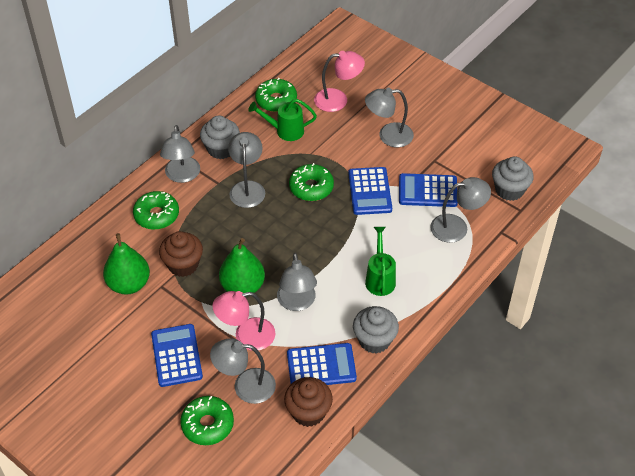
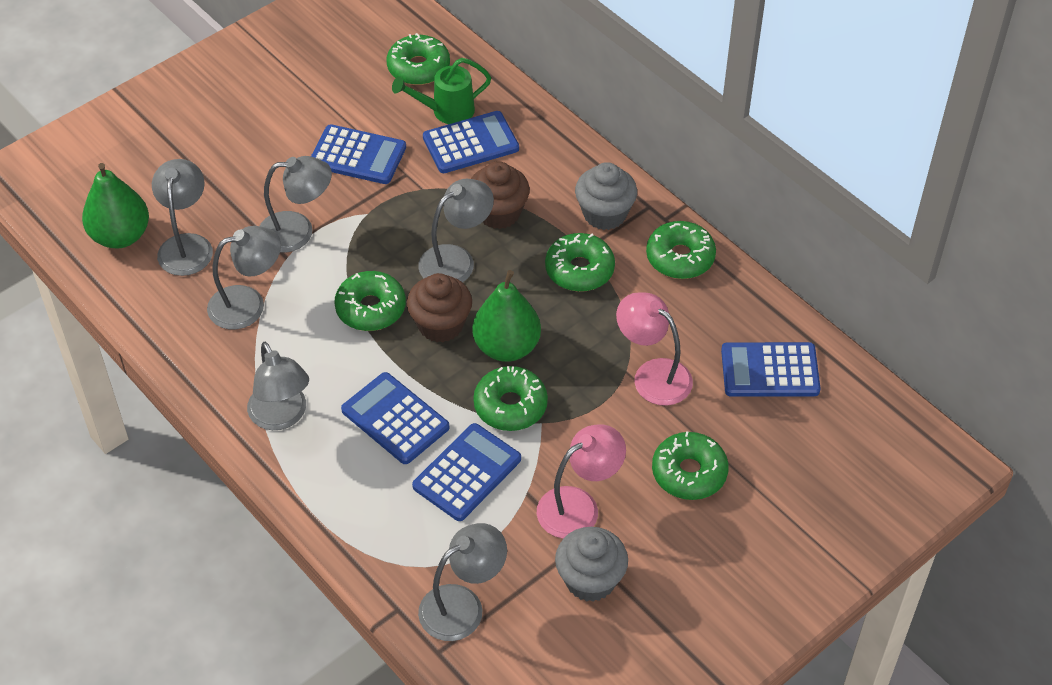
blue calculator: [151,324,203,387] [287,343,357,385] [348,167,392,215] [399,173,458,207] = 4 -> [311,124,406,184] [341,372,450,464] [412,423,521,521] [423,111,519,173] [721,342,821,397] = 5
green donut: [133,191,179,230] [180,396,234,445] [255,78,297,112] [289,163,334,201] = 4 -> [334,271,406,331] [387,33,450,85] [473,366,548,431] [545,233,615,292] [646,221,716,279] [652,431,729,500] = 6
green watering can: [248,99,317,141] [365,227,396,296] = 2 -> [392,58,491,124] = 1
grey cupcake: [200,116,240,159] [353,306,399,354] [492,157,533,201] = 3 -> [555,527,628,602] [575,162,637,230] = 2

